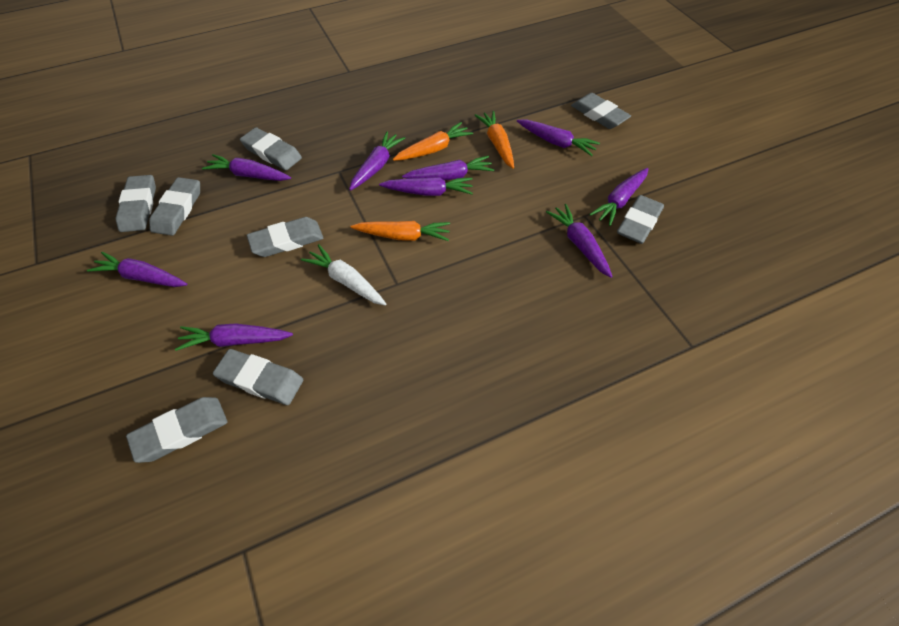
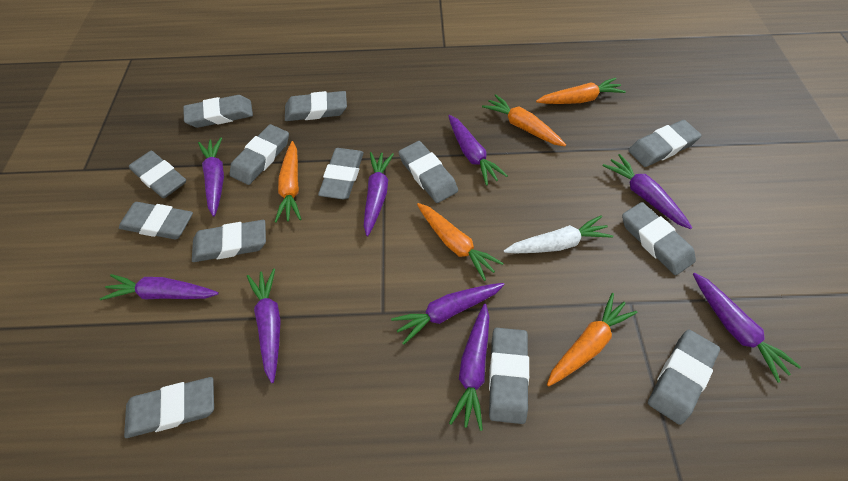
grey eraser: [116,175,156,232] [126,397,227,463] [149,177,200,236] [213,349,303,405] [240,127,302,170] [247,217,323,257] [571,93,631,129] [617,195,664,244] = 8 -> [119,202,193,240] [124,377,214,438] [129,151,186,198] [183,95,253,128] [192,220,266,262] [230,124,289,185] [285,91,347,121] [318,148,364,199] [398,141,458,203] [489,328,529,424] [622,202,696,275] [628,120,702,167] [648,330,720,425] = 13
orange carrot: [350,221,450,241] [393,122,473,161] [475,111,514,169] = 3 -> [275,141,301,223] [417,203,504,281] [482,94,566,146] [536,78,626,104] [547,293,637,387] = 5

